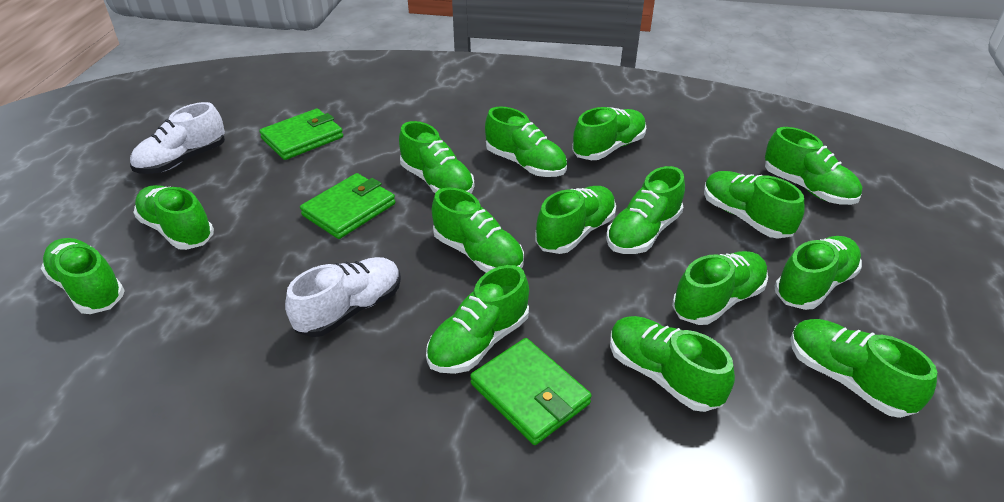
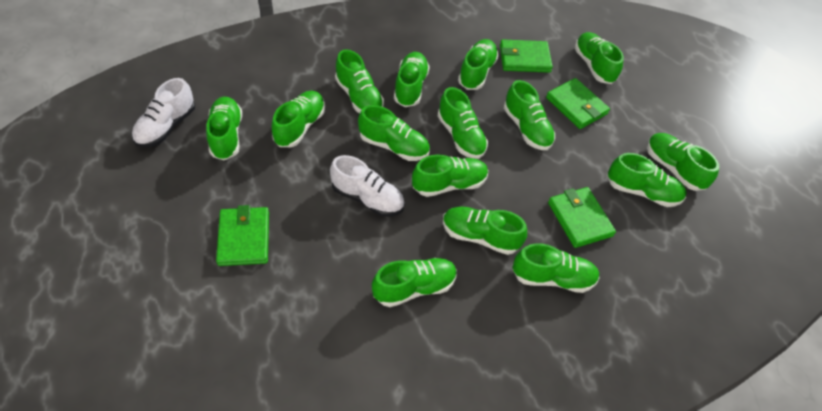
green wallet: [259,109,343,160] [300,173,395,239] [470,338,592,445] = 3 -> [216,205,269,266] [500,39,553,73] [546,78,610,129] [548,187,616,248] = 4

